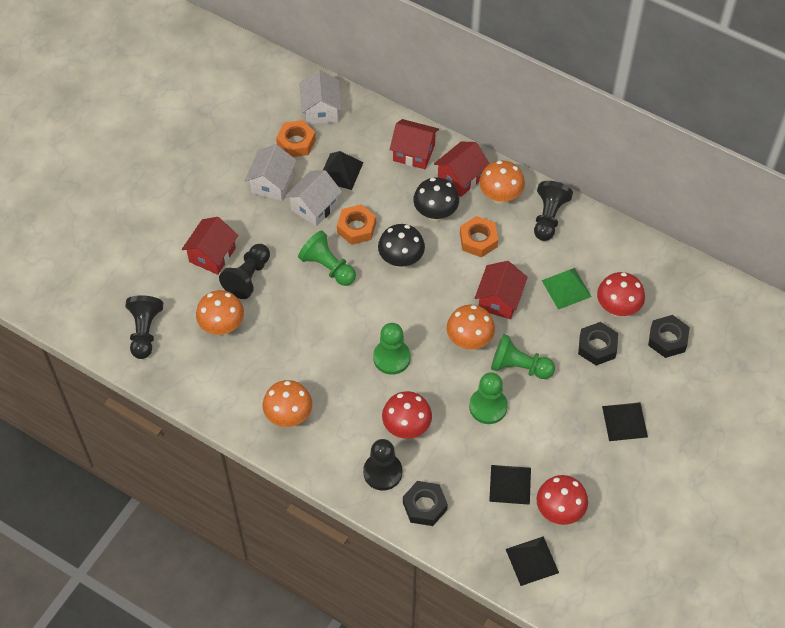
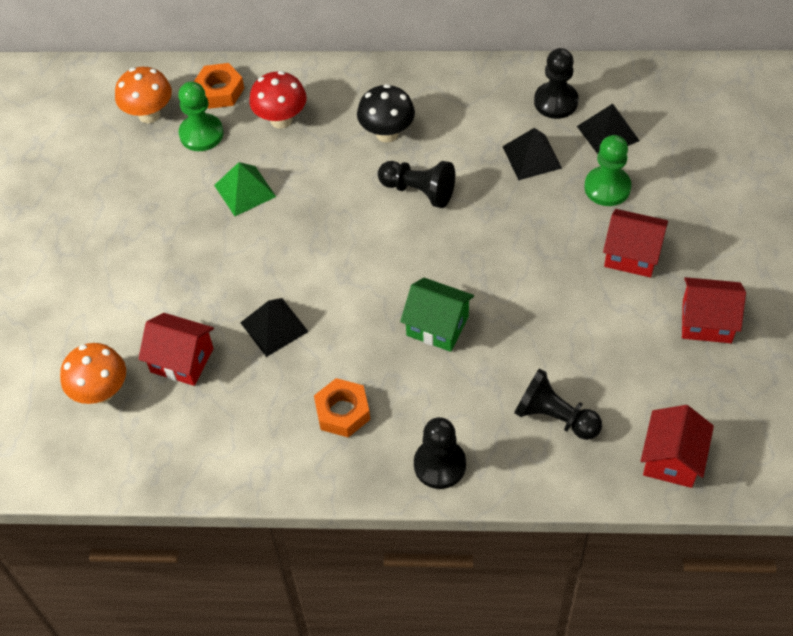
black mushroom: [378,224,425,268] [413,178,459,221] = 2 -> [357,84,415,143] = 1
black nut: [403,481,448,526] [578,322,618,365] [648,315,690,358] = 3 -> none = 0
black pyramid: [323,151,363,190] [489,465,531,505] [506,536,559,586] [602,402,648,441] = 4 -> [240,298,309,357] [502,128,562,180] [577,104,640,154] = 3
green house: none = 0 -> [400,277,474,352] = 1
green pawn: [298,231,356,286] [373,323,411,375] [469,372,508,424] [491,334,555,379] = 4 -> [178,81,224,151] [584,135,631,206] = 2
orange mushroom: [196,290,244,335] [263,380,312,427] [447,305,495,349] [479,161,525,204] = 4 -> [60,343,126,404] [115,67,172,123] = 2
orange nut: [276,120,316,157] [337,204,376,245] [460,216,498,257] = 3 -> [194,63,244,109] [314,378,370,437] = 2
red mushroom: [382,391,432,439] [536,475,588,525] [597,272,645,317] = 3 -> [249,71,307,129] = 1
white house: [245,144,297,201] [285,170,342,227] [299,70,342,124] = 3 -> none = 0

